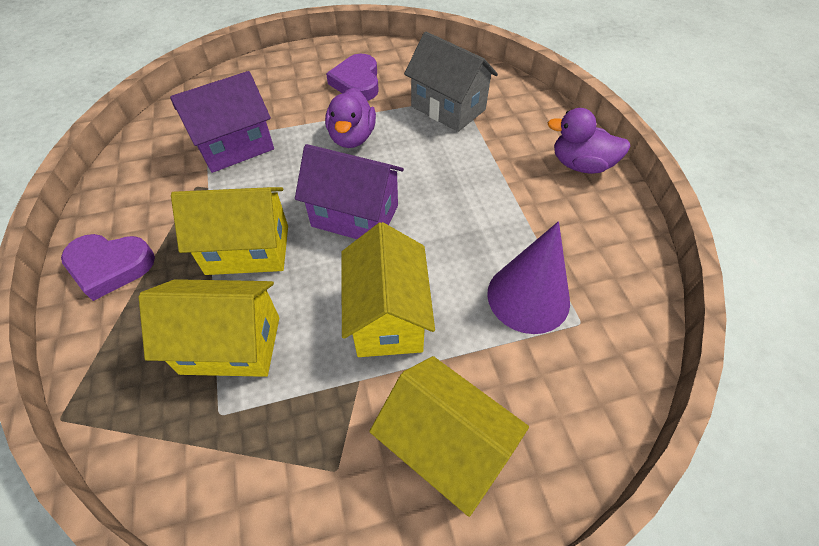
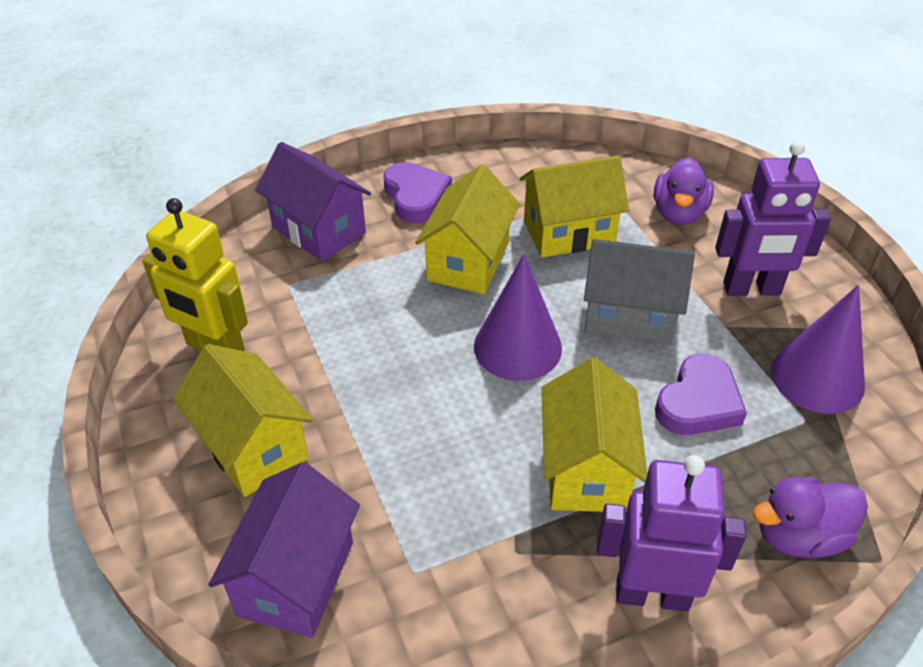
purple cone: [487,221,570,334] = 1 -> [474,254,562,381] [771,285,865,414] = 2
purple robot: none = 0 -> [597,455,747,612] [715,141,831,296] = 2
yellow robot: none = 0 -> [142,198,248,351] = 1

